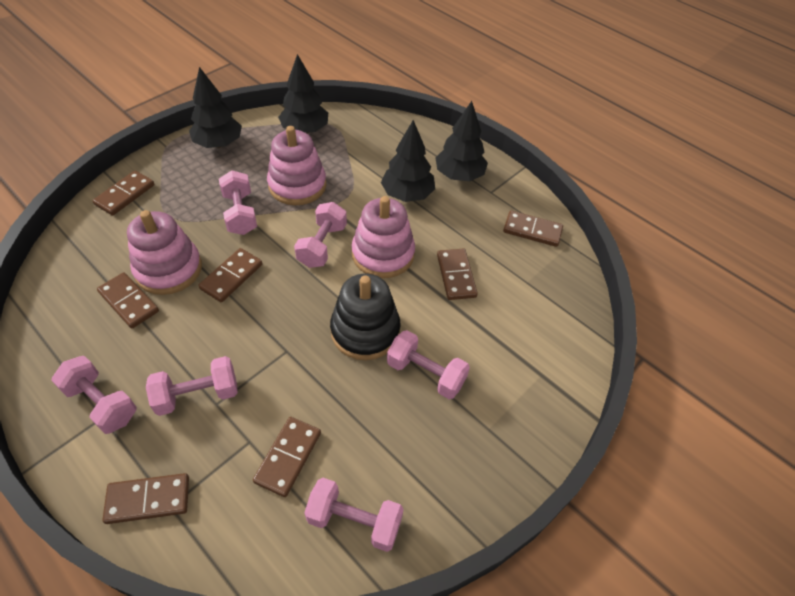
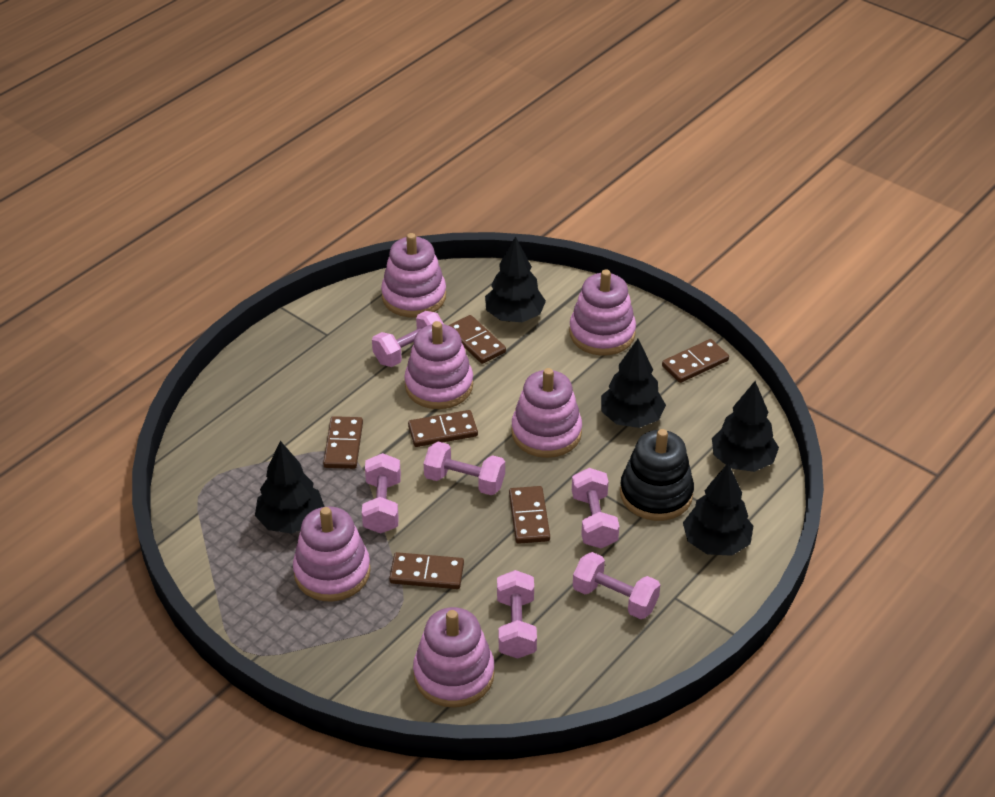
black tree: [189,67,242,148] [278,54,328,133] [381,120,435,202] [435,101,488,181] = 4 -> [255,441,325,534] [485,236,546,322] [601,339,666,428] [683,463,753,556] [712,381,779,472] = 5
brown domino: [92,171,154,216] [97,272,159,328] [102,473,189,524] [198,248,262,302] [253,417,321,497] [437,248,478,300] [503,211,563,247] = 7 -> [323,416,363,469] [389,552,464,589] [408,410,478,447] [448,315,506,364] [509,486,550,544] [662,339,729,383] = 6
pink stacking toy: [127,210,202,295] [267,126,326,205] [352,196,415,278] = 3 -> [293,506,371,602] [381,233,446,317] [404,321,473,409] [413,607,494,708] [511,368,582,458] [569,269,636,356] = 6

